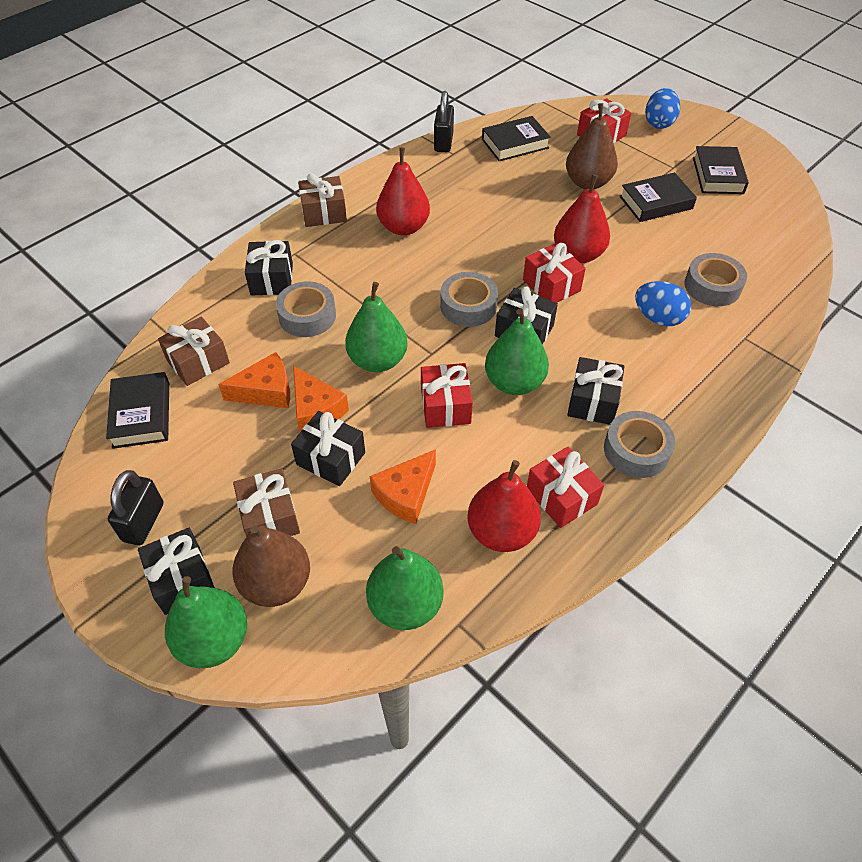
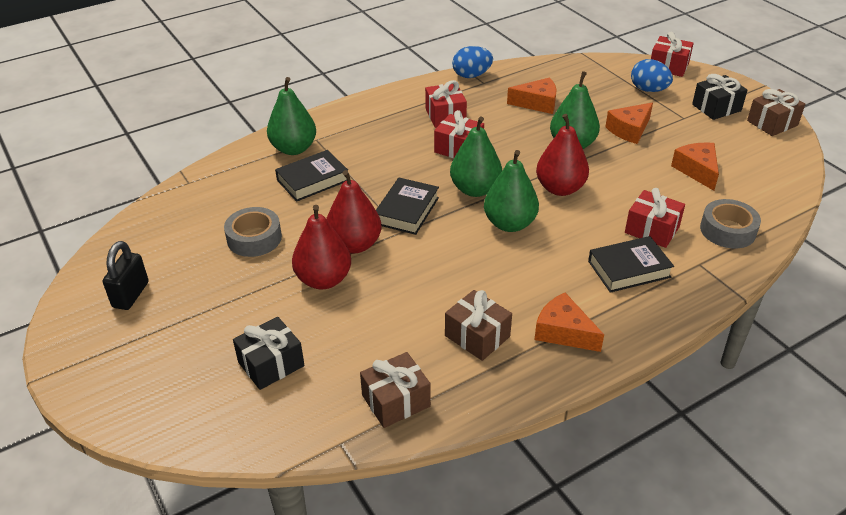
black book: [106,372,169,449] [482,116,551,161] [619,172,697,222] [693,146,749,194] = 4 -> [275,150,348,202] [376,178,439,235] [588,236,674,293] = 3
black gift: [138,528,215,615] [245,240,293,296] [291,411,365,486] [495,287,558,345] [567,357,625,425] = 5 -> [233,317,304,390] [692,74,747,120] = 2
black padlock: [108,470,164,545] [434,91,454,152] = 2 -> [103,241,149,310] = 1
brown pear: [232,525,310,607] [566,103,618,189] = 2 -> none = 0
grey tape: [276,281,336,337] [440,272,498,327] [604,411,675,478] [684,253,747,306] = 4 -> [224,207,282,257] [700,199,761,248] = 2
orange cheese: [218,352,290,408] [293,366,349,432] [370,449,436,524] = 3 -> [507,77,557,114] [534,293,604,352] [605,102,653,144] [671,143,719,191] = 4

